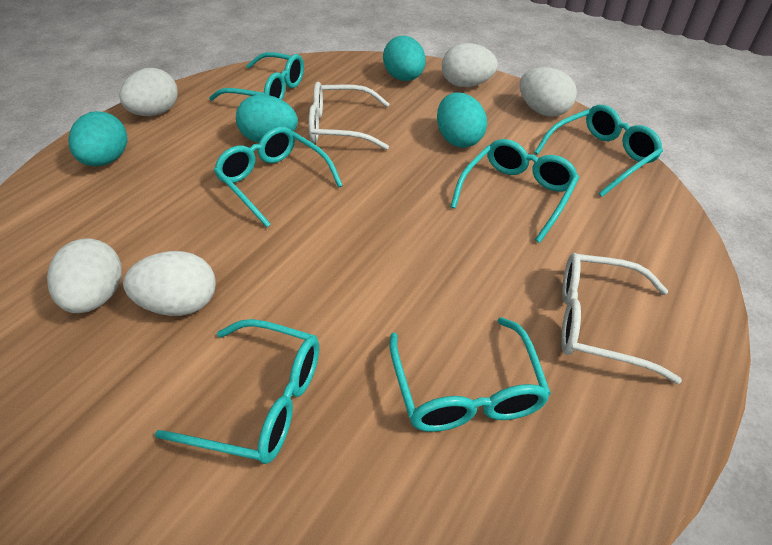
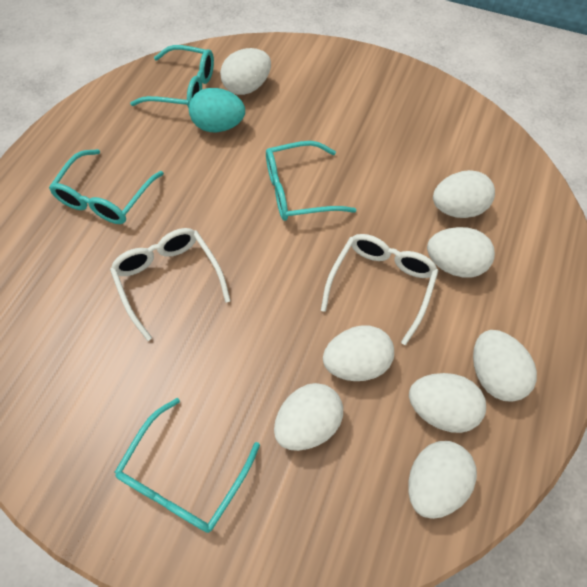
turquoise egg: [68,111,127,166] [236,95,298,143] [383,36,426,81] [437,92,487,148] = 4 -> [189,88,245,132] = 1
turquoise glasses: [155,319,319,464] [209,52,304,101] [214,127,343,228] [389,317,551,432] [450,139,579,243] [534,105,663,197] = 6 -> [49,149,164,224] [115,398,260,533] [130,45,214,108] [266,141,356,221] = 4
white egg: [47,238,122,313] [119,68,178,116] [123,251,216,316] [442,43,498,87] [520,67,577,117] = 5 -> [220,48,271,95] [274,383,343,451] [323,325,394,381] [408,441,477,519] [409,373,486,433] [427,227,495,278] [433,170,495,218] [473,330,537,402] = 8

